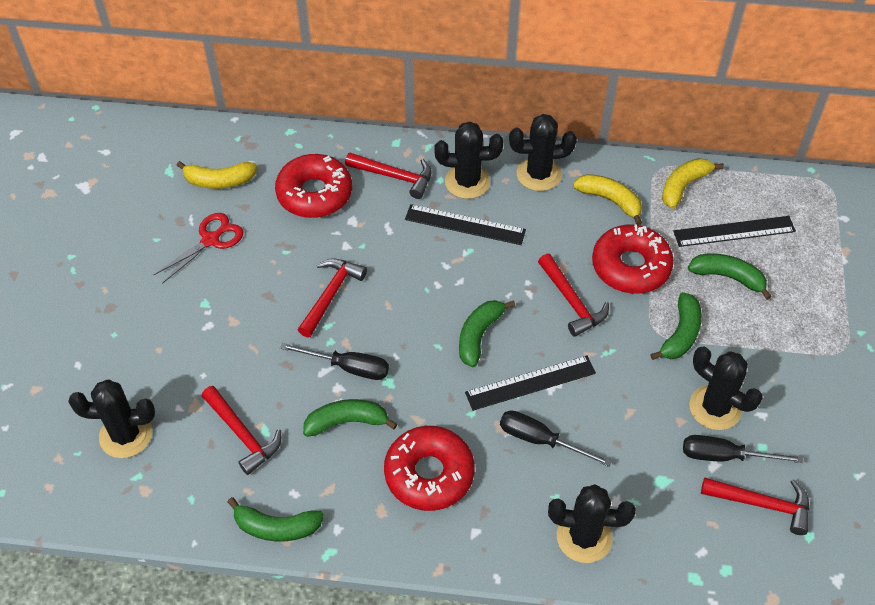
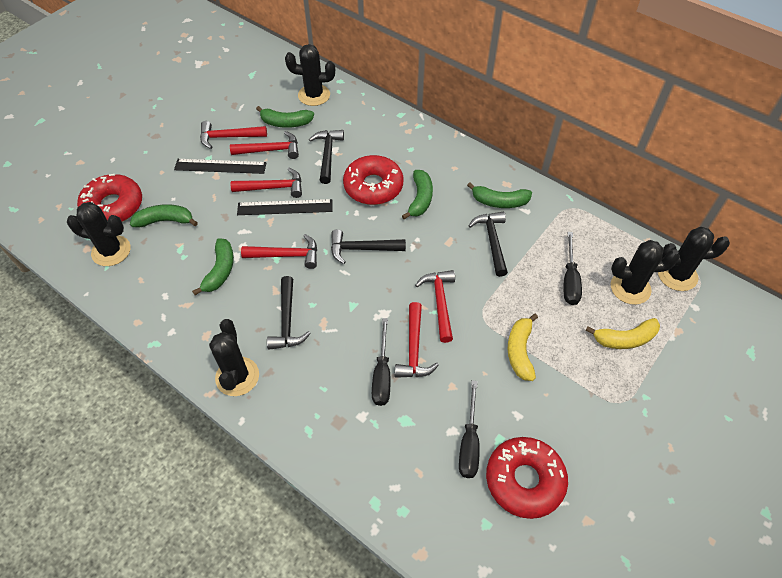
black hammer: none = 0 -> [267,276,311,350] [309,130,344,184] [331,229,406,264] [469,212,508,277] = 4
black ruler: [405,204,526,245] [465,355,596,411] [673,216,796,247] = 3 -> [174,159,267,174] [237,199,332,215] = 2
red hammer: [202,386,281,475] [298,258,367,337] [345,152,432,199] [538,254,609,337] [701,478,810,535] = 5 -> [200,121,267,149] [230,131,299,159] [230,168,302,198] [241,234,317,269] [395,302,439,378] [415,270,455,343] = 6
red scissors: [154,213,243,284] = 1 -> none = 0
yellow banana: [176,161,257,189] [573,174,642,225] [662,158,724,209] = 3 -> [508,314,538,381] [586,318,660,349] = 2

